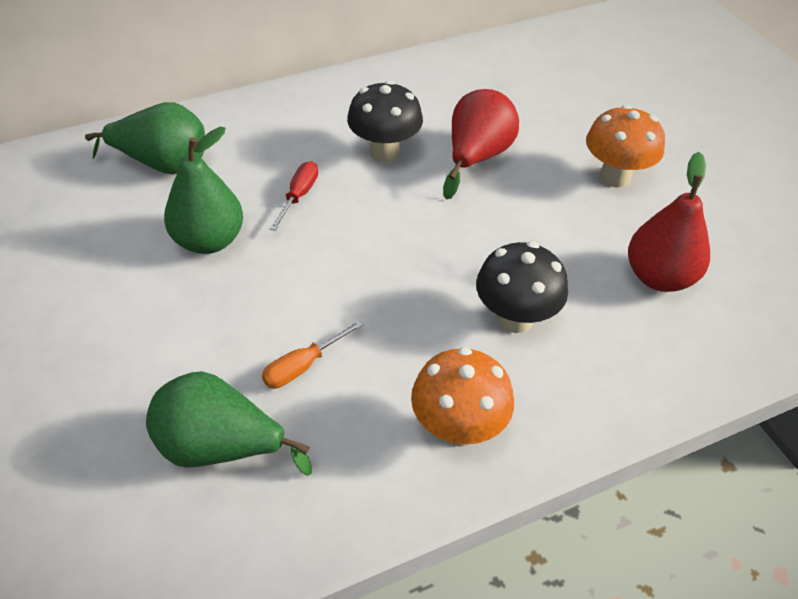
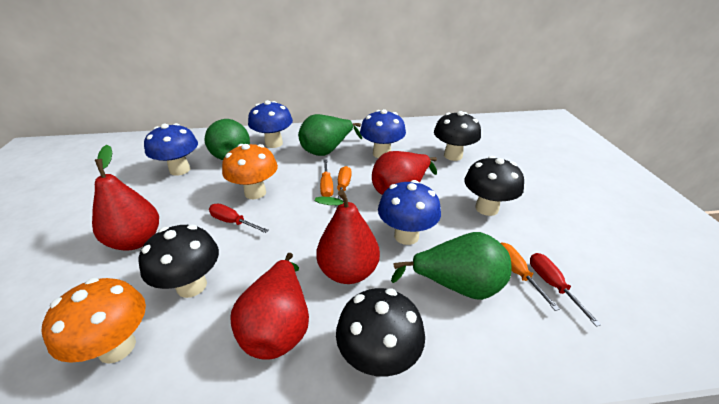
black mushroom: [347,81,423,162] [476,242,568,333] = 2 -> [139,224,219,298] [336,288,425,377] [434,111,481,161] [464,156,524,216] = 4
blue mushroom: none = 0 -> [144,123,198,176] [248,100,293,148] [360,109,406,158] [378,180,441,245] = 4
orange screwdriver: [262,320,364,388] = 1 -> [320,159,333,197] [334,166,352,208] [501,242,560,311] = 3
red pear: [443,89,519,199] [628,152,710,292] = 2 -> [92,145,159,251] [231,253,309,360] [315,190,380,284] [372,151,437,195] = 4
red screwdriver: [269,161,318,231] = 1 -> [209,203,269,233] [530,253,602,327] = 2

